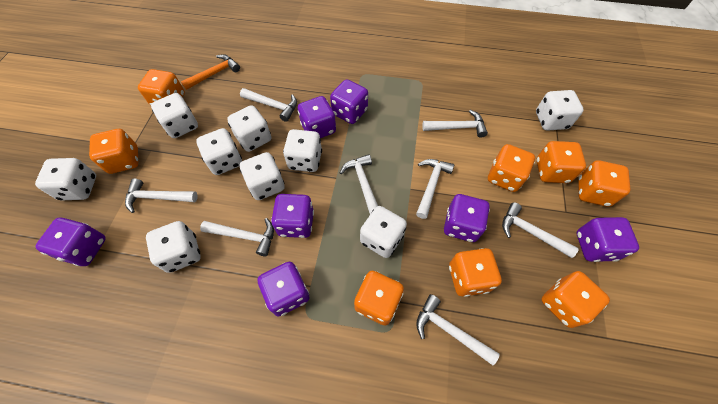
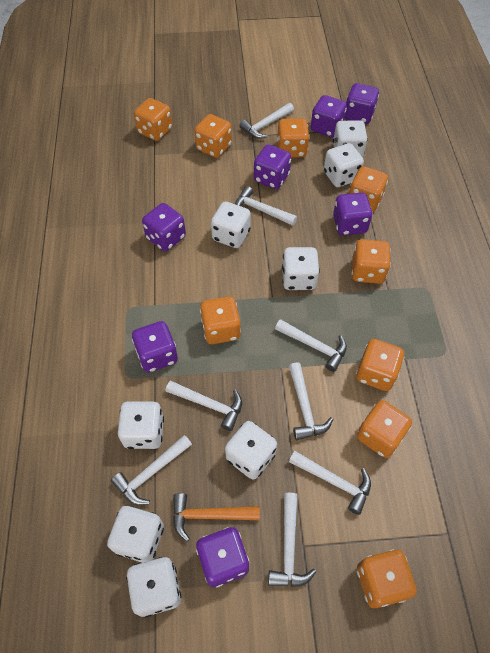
orange dice: [89,129,139,174] [138,69,185,106] [354,271,404,325] [449,248,502,297] [488,144,535,192] [536,141,586,183] [541,271,610,328] [578,160,631,207] = 8 -> [134,98,172,141] [194,114,232,158] [200,296,241,344] [277,118,310,158] [349,166,388,212] [352,239,391,284] [356,339,404,391] [357,400,412,458] [357,549,417,608] = 9
white dice: [35,158,96,201] [146,221,201,273] [151,93,198,138] [196,128,242,175] [227,105,271,152] [240,152,285,200] [283,129,322,172] [360,206,407,258] [536,90,584,131] = 9 -> [107,506,164,563] [118,401,164,449] [126,557,181,617] [211,202,251,248] [225,421,277,480] [282,247,320,290] [324,143,364,187] [333,120,368,157] = 8

